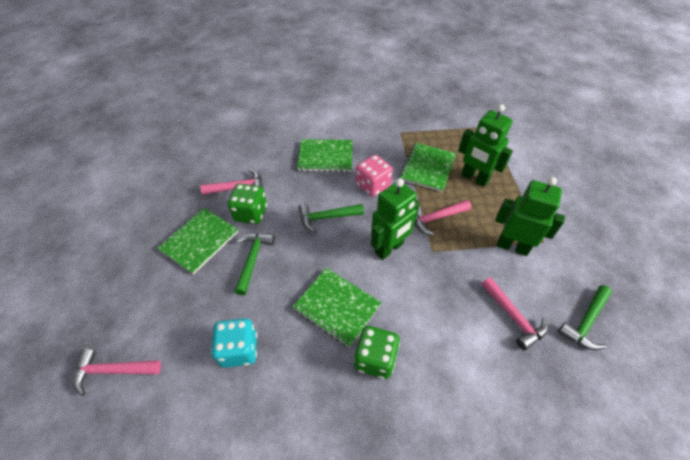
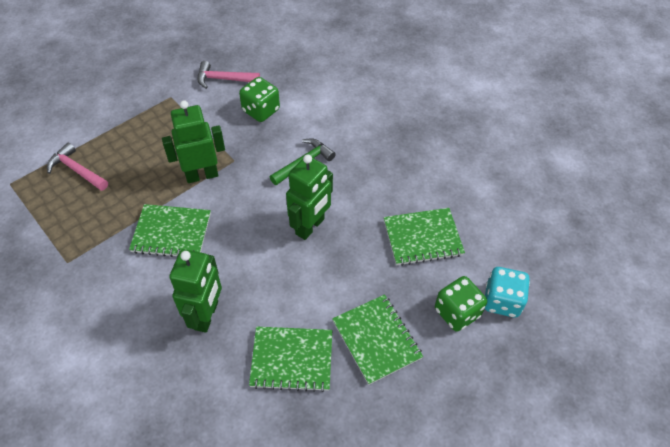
green hammer: [234,233,275,295] [298,203,364,233] [558,285,612,350] = 3 -> [270,138,336,185] = 1
pink dice: [355,155,393,197] = 1 -> none = 0
pink hammer: [73,349,161,396] [200,169,264,195] [414,200,471,235] [482,277,548,350] = 4 -> [47,142,108,191] [198,61,260,89] = 2

